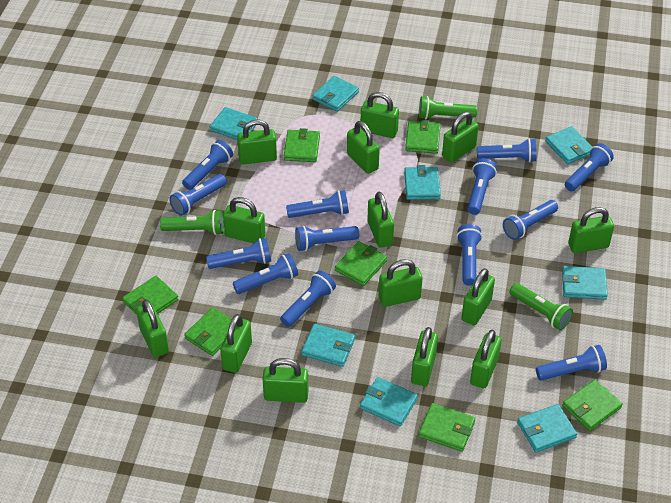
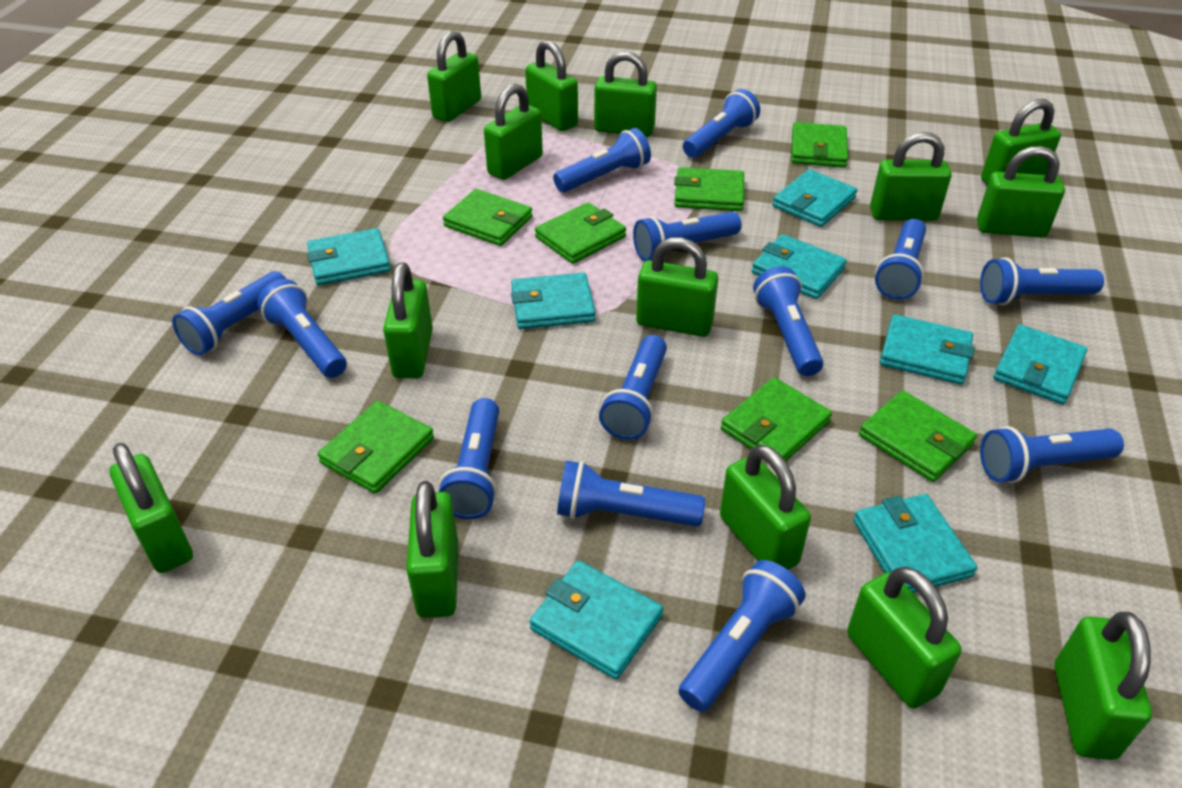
green flashlight: [160,210,224,235] [419,96,477,120] [509,283,573,330] = 3 -> none = 0

